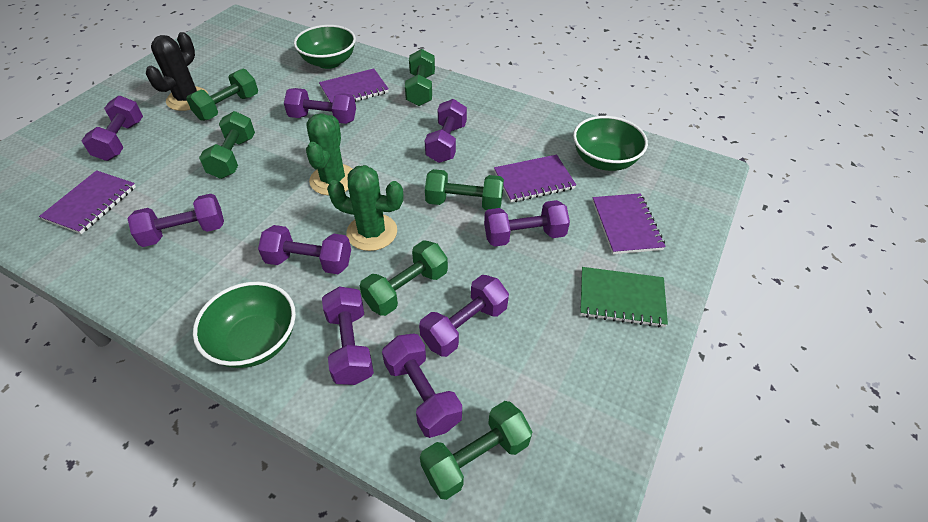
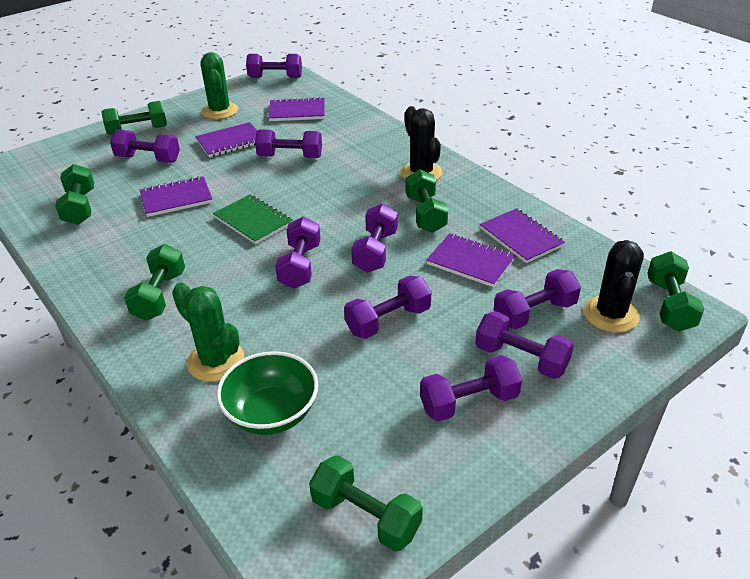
black cactus: [146,32,208,111] = 1 -> [400,106,443,181] [584,240,644,333] = 2
green bowl: [193,282,296,368] [294,25,356,69] [573,116,648,171] = 3 -> [216,351,318,435] = 1
purple notebook: [39,170,136,234] [319,68,389,103] [494,155,576,202] [592,193,666,254] = 4 -> [140,176,213,217] [195,122,257,157] [268,97,324,121] [426,233,516,287] [480,208,565,263] = 5

